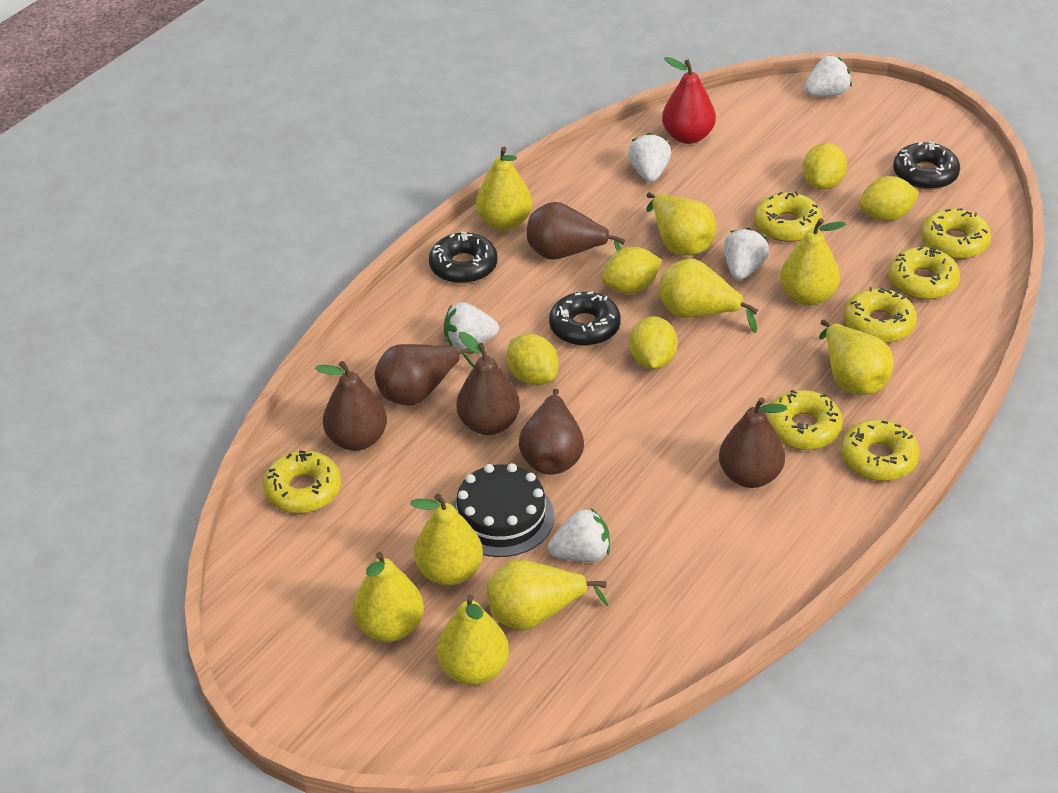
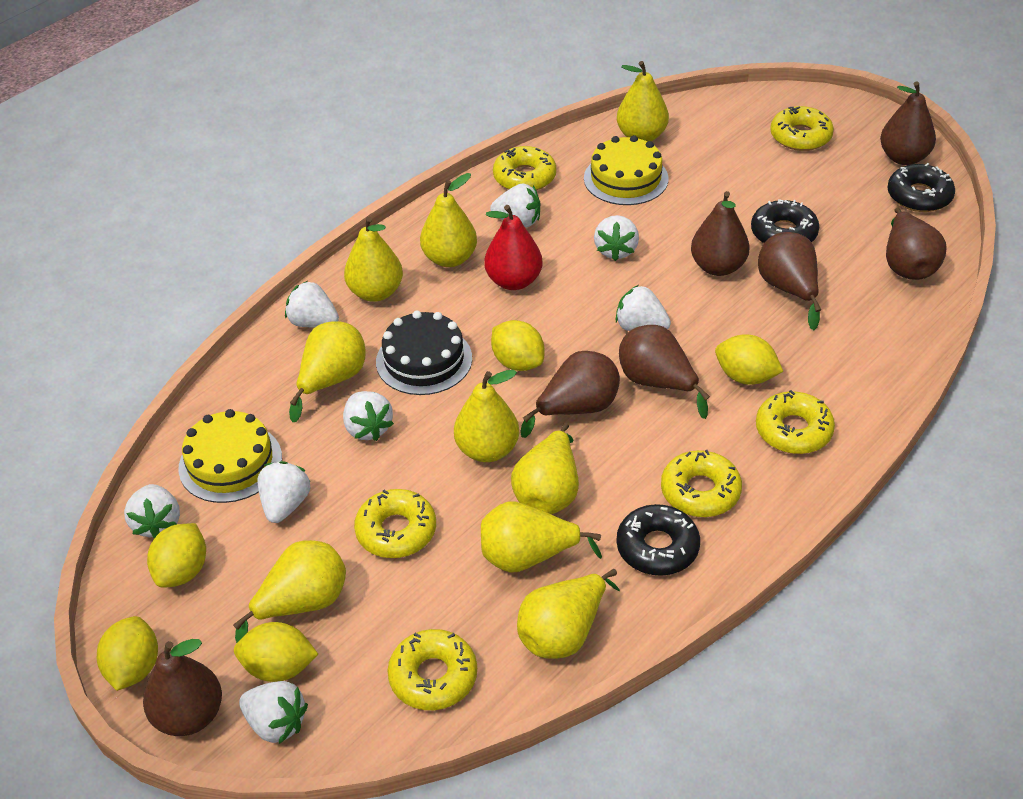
brown pear: [315,361,387,451] [374,344,475,405] [456,332,520,435] [519,389,584,475] [527,202,625,260] [719,397,787,488] = 6 -> [143,639,222,736] [520,351,620,438] [619,325,710,419] [691,191,750,276] [758,232,821,330] [880,81,936,165] [886,208,947,280] = 7
white strawberry: [444,302,499,350] [548,508,610,562] [628,133,671,182] [724,228,769,280] [804,56,852,96] = 5 -> [124,484,180,539] [239,681,308,744] [257,461,311,523] [285,281,339,327] [343,391,394,441] [490,183,540,228] [594,215,639,261] [615,285,671,331] = 8
yellow cake: none = 0 -> [178,409,282,503] [584,135,669,205] = 2
yellow donut: [263,450,341,513] [754,191,822,242] [766,390,843,450] [841,419,920,481] [844,287,917,343] [888,247,960,300] [921,208,991,259] = 7 -> [354,489,436,558] [388,629,477,710] [493,146,556,191] [661,450,742,517] [756,390,835,454] [770,106,834,151] = 6

